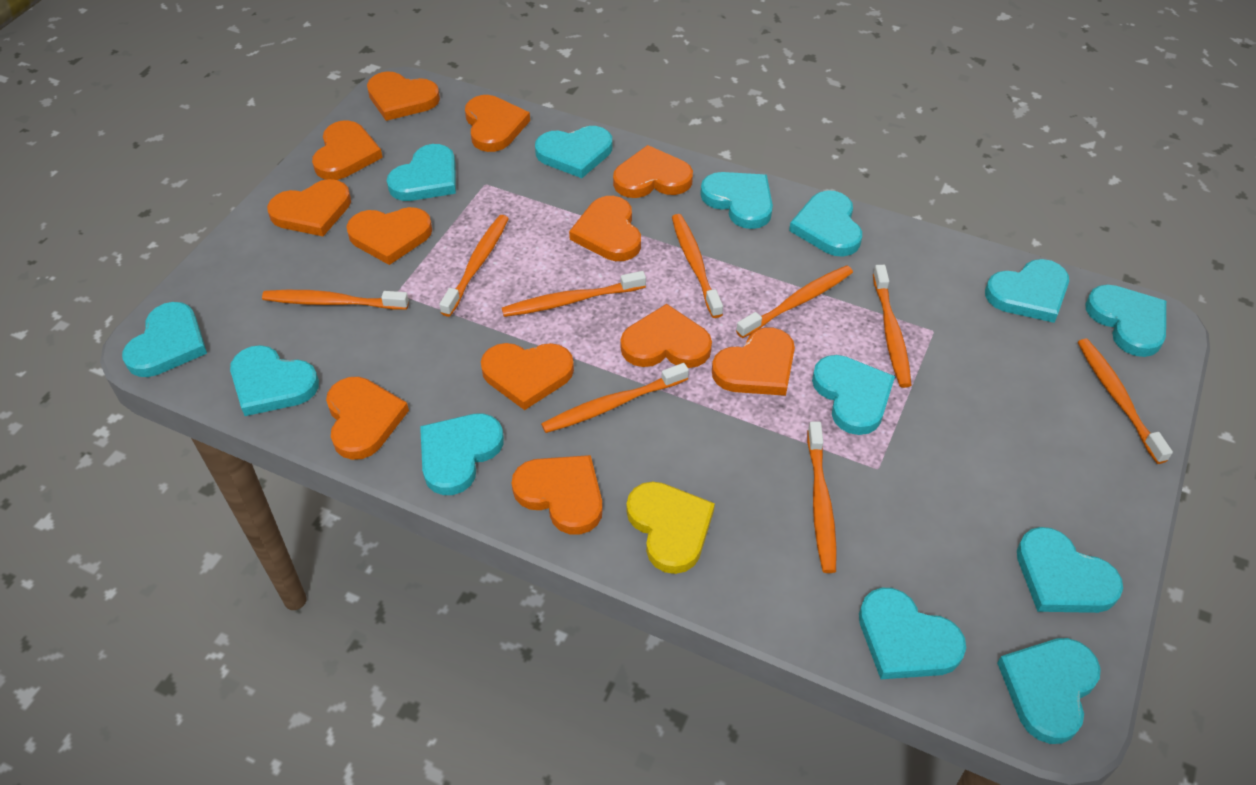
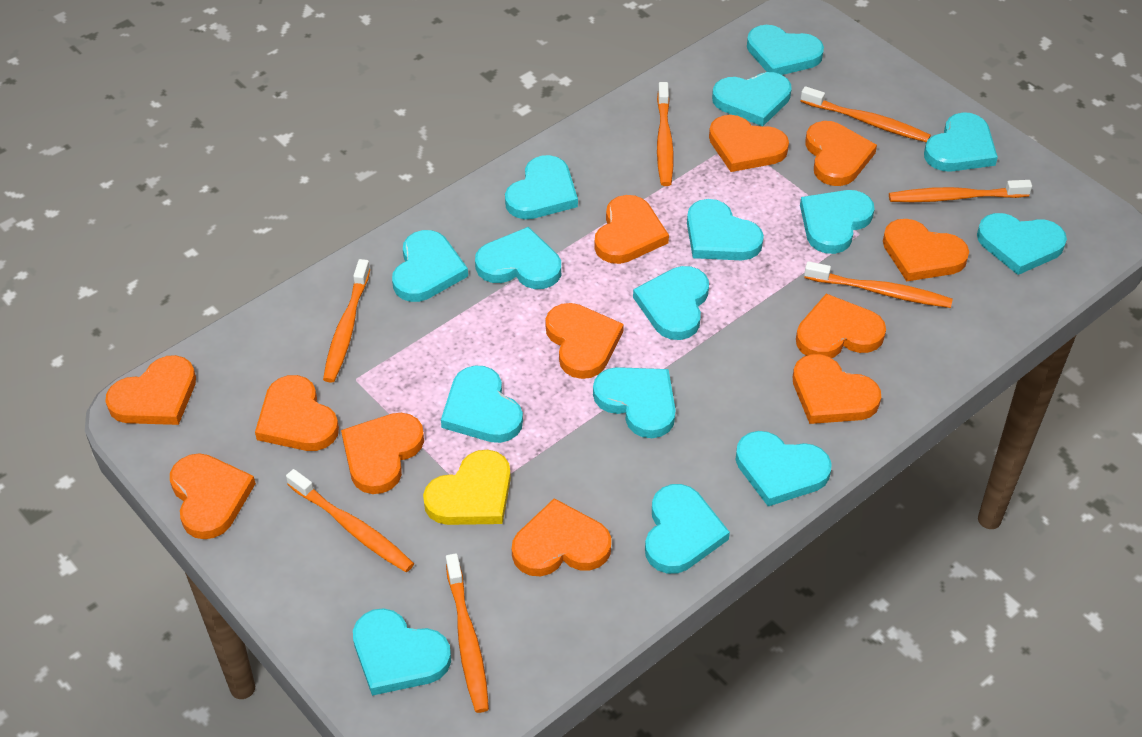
orange toothbrush: [262,290,409,310] [439,215,509,317] [502,271,646,317] [541,363,689,433] [672,214,723,318] [736,265,853,338] [807,422,837,573] [873,265,911,388] [1078,339,1173,464] = 9 -> [286,469,414,572] [323,259,370,383] [446,553,489,713] [657,82,674,186] [801,86,931,142] [804,261,953,308] [889,180,1032,202] = 7
turquoise heart: [122,302,207,377] [230,345,319,416] [387,144,456,201] [420,413,504,495] [535,126,612,178] [700,172,773,229] [789,190,862,257] [812,355,895,435] [859,588,966,679] [985,259,1069,323] [997,638,1101,744] [1017,527,1123,613] [1085,285,1166,357] = 13 -> [353,608,451,696] [392,230,468,302] [441,366,523,443] [475,227,561,289] [505,155,578,219] [593,367,676,438] [633,266,709,340] [645,484,730,574] [687,199,764,260] [712,72,792,126] [736,431,832,506] [747,25,824,75] [800,190,875,254] [924,112,998,172] [977,213,1067,275] = 15

